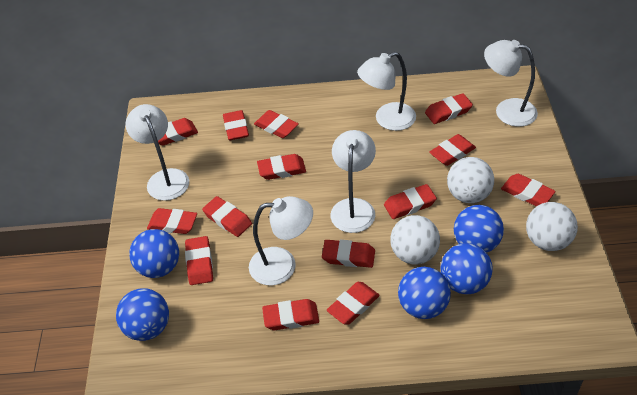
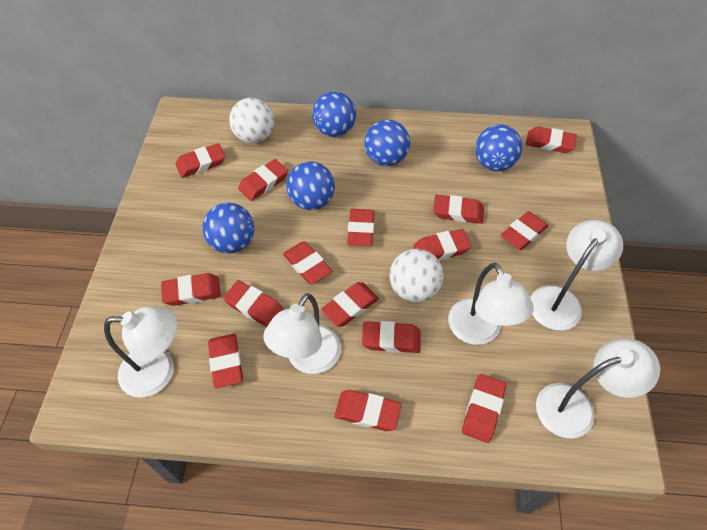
red eraser: [147,208,197,234] [158,118,198,145] [185,236,213,285] [202,196,252,237] [223,110,249,140] [254,110,299,138] [257,154,306,180] [262,299,319,330] [322,240,375,268] [327,282,380,325] [384,184,437,219] [425,93,473,124] [429,134,476,166] [501,174,556,207] = 14 -> [161,273,221,306] [176,143,225,178] [208,334,243,388] [223,280,284,327] [238,159,288,201] [283,241,332,284] [321,282,379,326] [335,390,402,431] [347,209,374,246] [362,321,420,353] [413,229,471,261] [433,195,484,224] [462,374,506,443] [501,211,548,250] [526,126,577,153] = 15
white ball: [390,215,440,264] [447,157,494,203] [526,202,578,251] = 3 -> [229,98,274,143] [390,249,444,302] = 2

